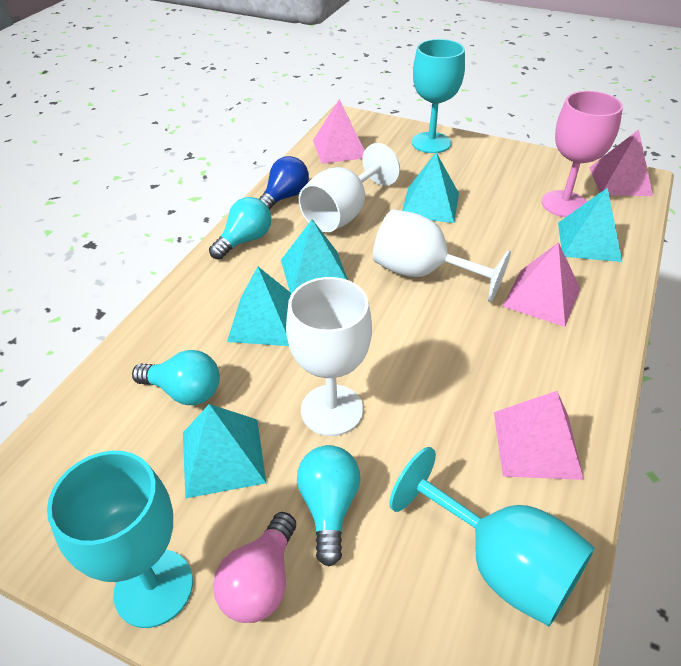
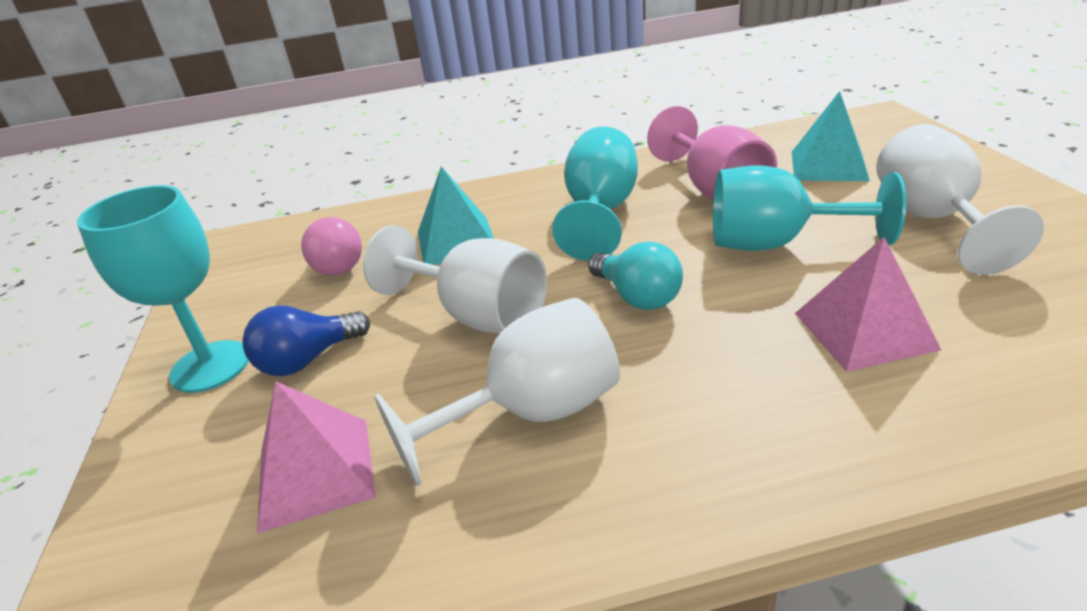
pink pyramid: [313,99,365,164] [494,391,584,480] [502,242,580,327] [589,130,653,196] = 4 -> [257,381,376,533] [795,237,941,372] = 2
turquoise light bulb: [132,350,220,405] [209,197,271,260] [297,445,360,567] = 3 -> [588,241,683,310] = 1
turquoise pyramid: [183,404,266,498] [227,266,292,346] [281,219,348,293] [402,153,459,223] [558,188,622,262] = 5 -> [418,166,494,265] [792,91,870,181] = 2

